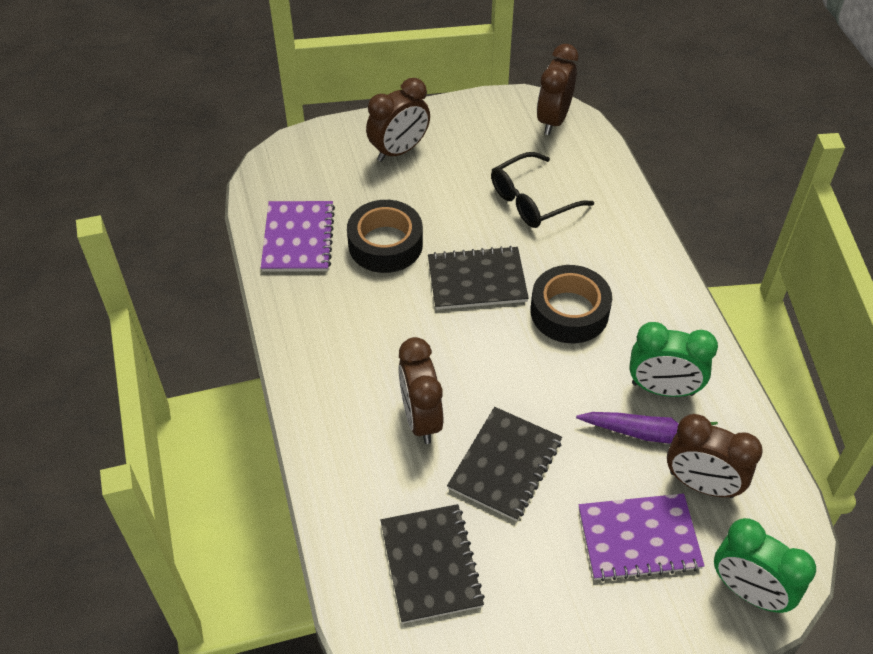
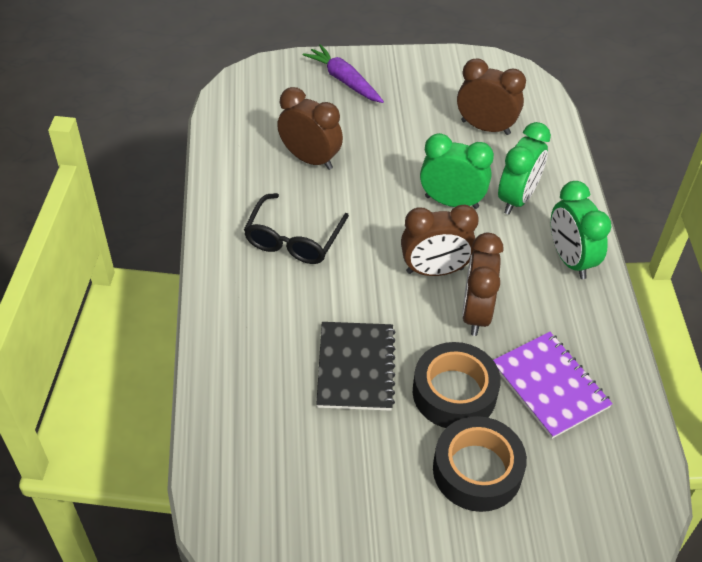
black notebook: [380,504,485,624] [428,246,529,310] [447,407,562,521] = 3 -> [316,322,396,411] = 1
green clock: [629,322,718,397] [714,518,816,613] = 2 -> [420,133,494,209] [498,122,551,214] [551,181,612,279] = 3
purple notebook: [261,201,335,272] [579,493,705,581] = 2 -> [493,332,613,439] = 1

